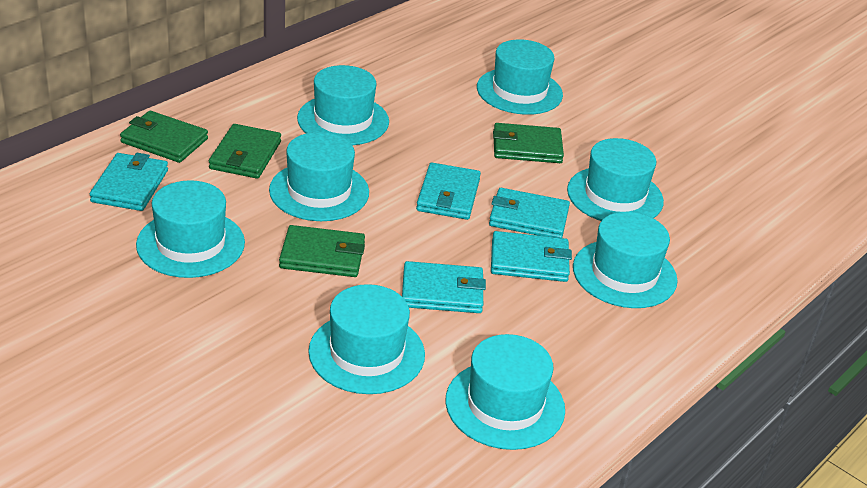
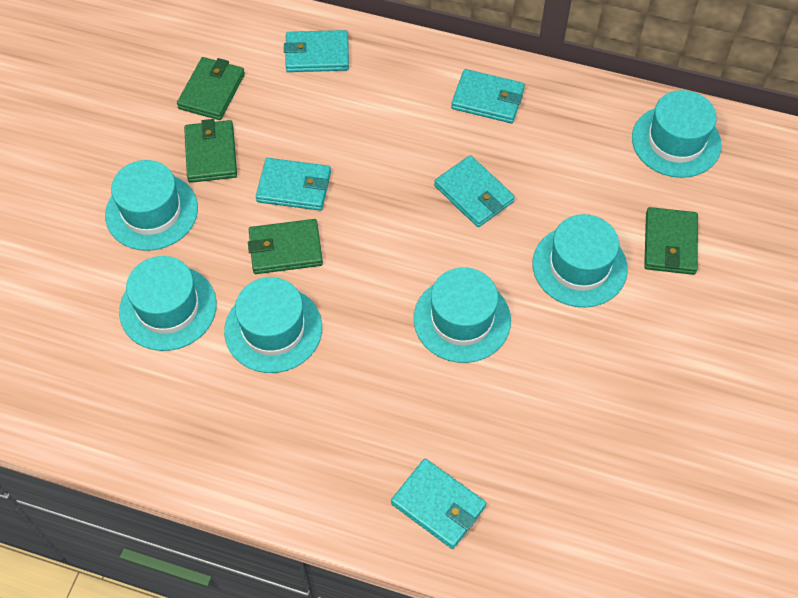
turquoise hat: [136,180,245,278] [269,132,369,221] [297,65,389,145] [308,284,425,394] [446,334,565,450] [477,40,563,115] [567,138,664,221] [573,212,677,308] = 8 -> [105,160,198,251] [119,256,217,351] [224,277,322,373] [414,267,511,363] [533,214,628,307] [632,90,721,178] = 6

